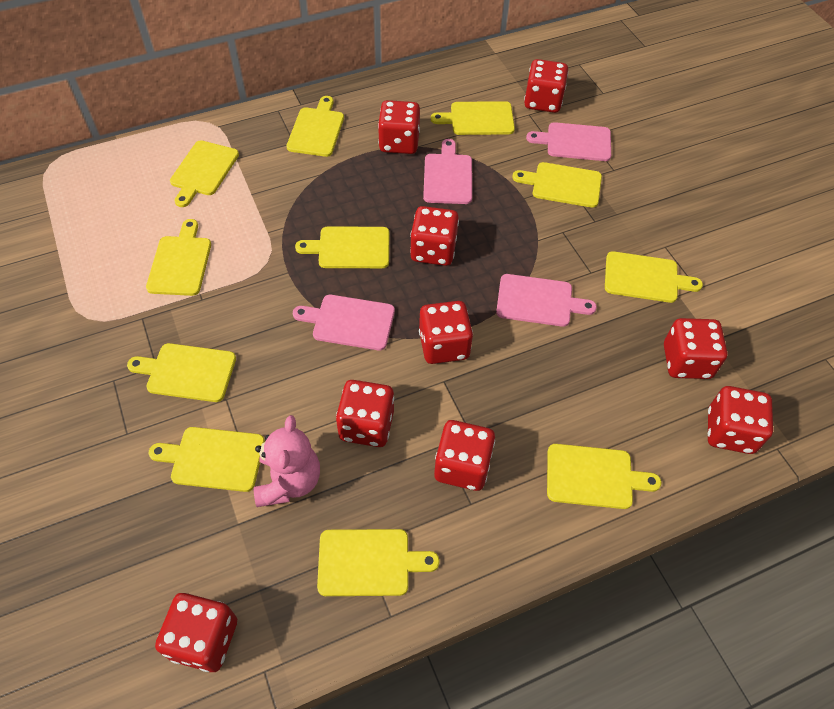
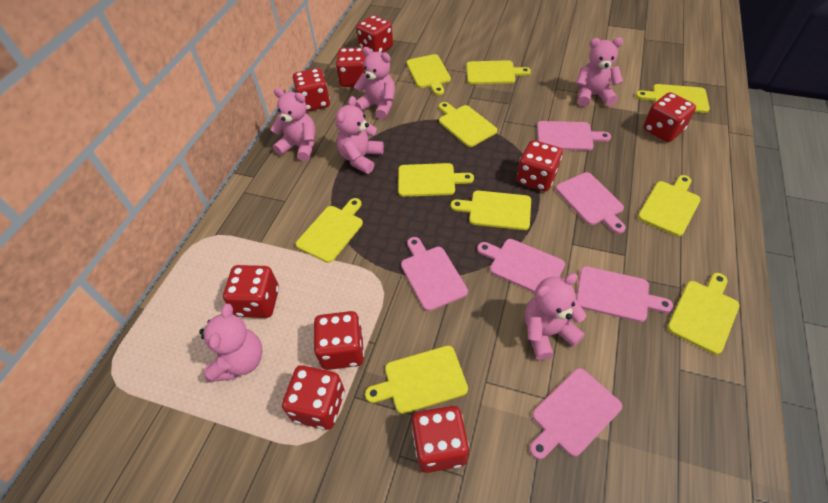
pink cutting board: [293,295,395,350] [423,139,472,204] [496,274,597,327] [526,122,611,161] = 4 -> [401,237,468,311] [477,239,565,293] [529,368,622,459] [537,121,611,151] [556,172,626,234] [576,266,673,322] = 6
pink teddy bear: [254,415,320,507] = 1 -> [199,304,263,382] [270,88,315,161] [335,96,384,174] [354,47,395,119] [525,273,586,360] [576,37,623,107] = 6
yellow cutting board: [127,343,236,402] [146,219,211,296] [148,427,265,492] [170,140,239,207] [286,96,344,157] [295,226,389,268] [317,529,439,596] [431,101,515,135] [513,162,602,208] [547,444,661,509] [605,251,703,303] = 11 -> [296,198,363,263] [365,346,468,414] [398,163,474,197] [406,54,451,95] [439,102,497,147] [451,191,531,230] [466,60,531,84] [636,84,710,113] [638,175,701,236] [667,273,739,354] = 10

